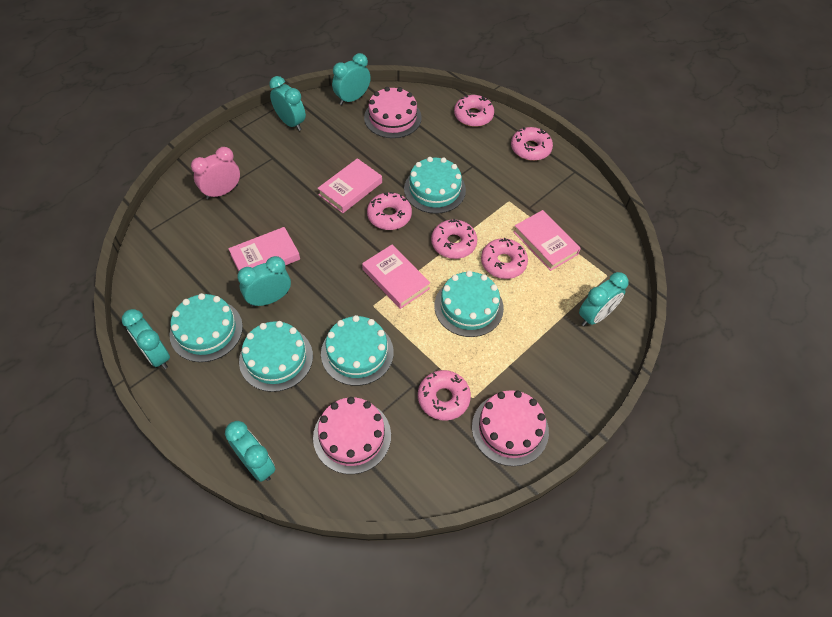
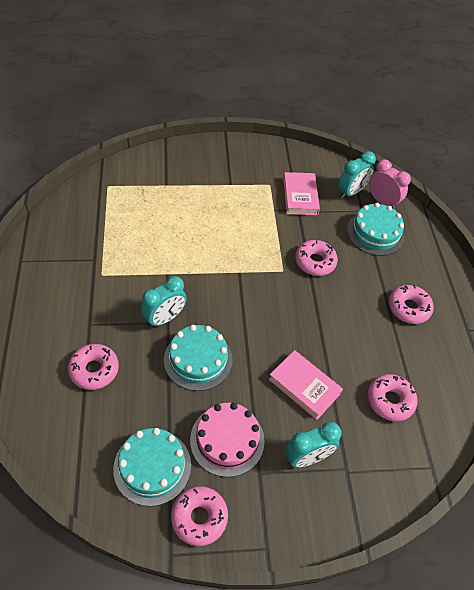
pink book: [228,227,300,271] [317,158,382,213] [362,245,430,309] [513,210,581,271] = 4 -> [269,350,343,420] [283,172,320,215] = 2
pink cake: [313,397,391,474] [364,87,422,138] [472,390,549,466] = 3 -> [190,403,265,477] = 1
pink donut: [367,192,412,230] [418,370,471,421] [431,219,477,259] [454,95,494,127] [481,238,528,279] [511,127,553,161] = 6 -> [68,344,119,390] [171,486,228,546] [295,240,338,276] [368,374,418,421] [389,285,434,324] = 5
turquoise cake: [169,293,243,362] [239,321,313,392] [321,315,394,386] [404,157,466,214] [434,271,504,337] = 5 -> [113,428,191,506] [164,325,233,391] [347,203,404,256] = 3
turquoise clock: [122,309,170,369] [225,421,276,482] [237,256,291,307] [269,76,306,131] [332,53,371,105] [579,272,628,326] = 6 -> [141,276,187,328] [285,422,341,468] [338,151,376,199] = 3

